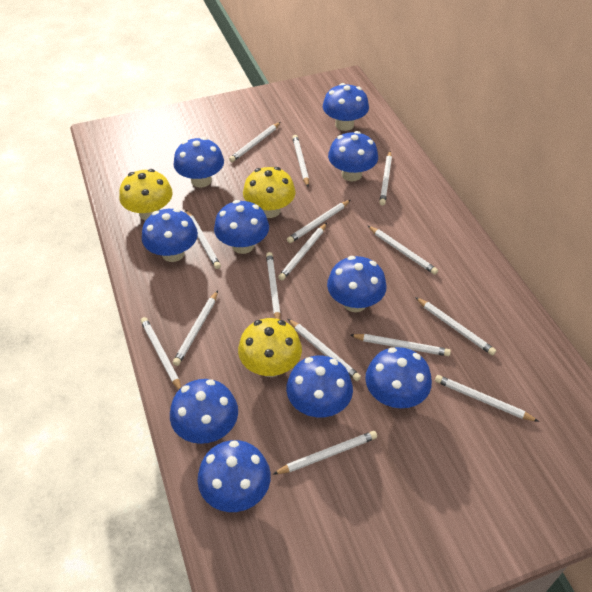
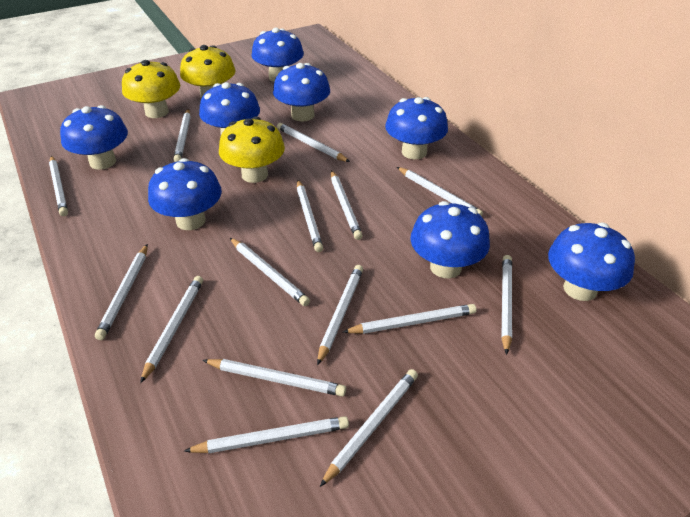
blue mushroom: [142,208,198,262] [170,379,238,444] [174,137,224,188] [197,440,271,512] [214,200,269,254] [286,356,353,417] [323,83,369,131] [327,256,387,312] [328,131,378,182] [365,347,432,408] = 10 -> [60,105,128,169] [148,158,222,230] [199,82,260,134] [251,28,304,82] [273,63,330,122] [385,97,448,159] [410,201,490,279] [548,223,635,301] = 8

